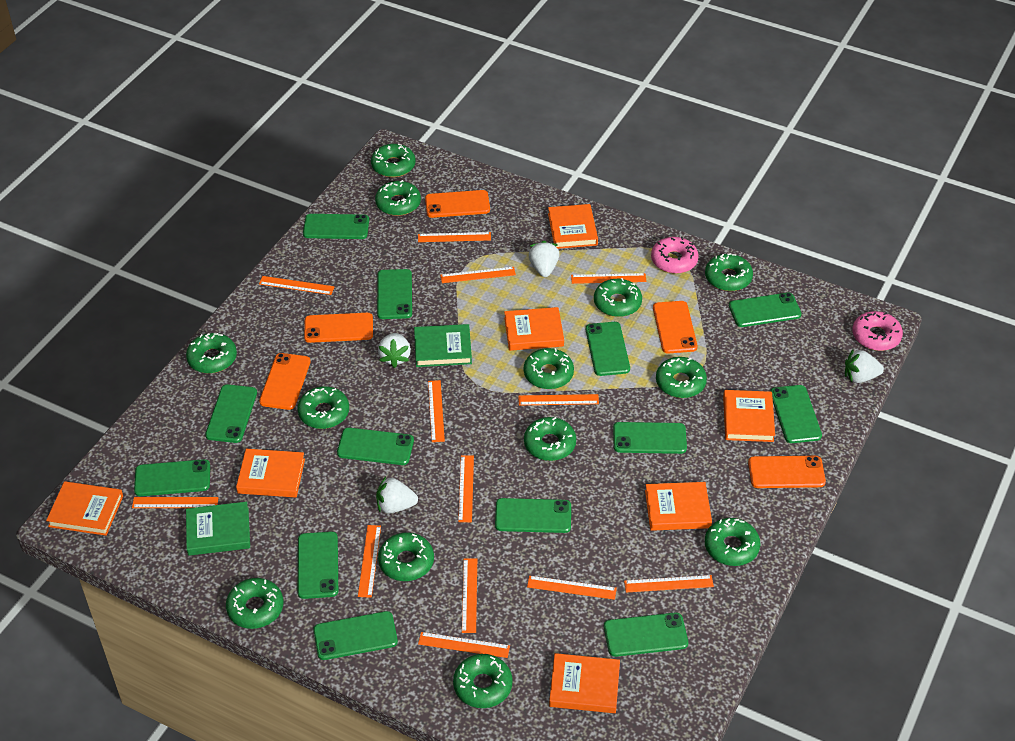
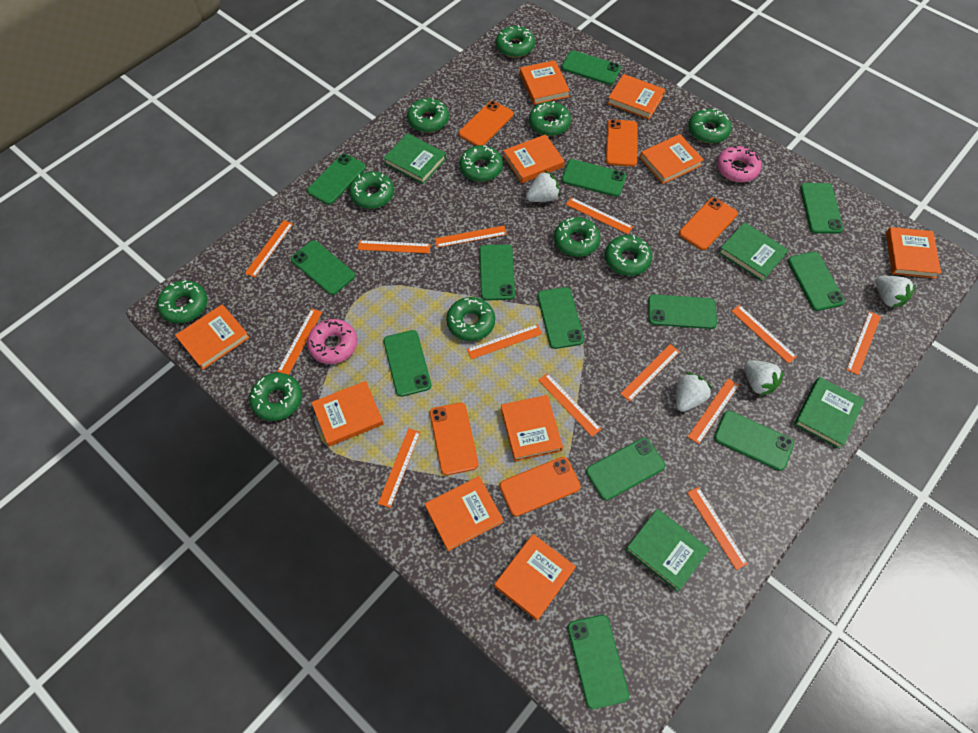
green book: [186,502,250,556] [414,324,472,367] = 2 -> [384,133,446,184] [626,509,710,592] [719,222,788,281] [794,377,865,449] = 4
green donut: [186,333,237,373] [226,578,284,629] [297,386,349,429] [371,144,416,177] [375,180,421,216] [378,533,434,581] [453,654,513,708] [524,348,574,389] [524,417,576,461] [594,278,642,317] [656,357,707,398] [705,253,753,291] [705,518,760,566] = 13 -> [157,280,207,323] [249,373,302,421] [349,171,394,209] [407,98,449,132] [446,297,495,341] [459,145,503,182] [496,25,535,58] [529,101,571,136] [554,217,600,257] [605,235,652,276] [688,108,732,143] = 11
orange book: [46,481,123,536] [236,449,305,498] [504,307,564,351] [548,204,598,249] [549,653,620,713] [645,482,712,531] [723,390,775,442] = 7 -> [175,304,250,370] [311,381,384,447] [425,476,503,551] [494,534,576,621] [501,395,563,461] [503,134,565,183] [520,60,570,105] [607,74,665,119] [640,134,704,184] [886,227,941,279] = 10

